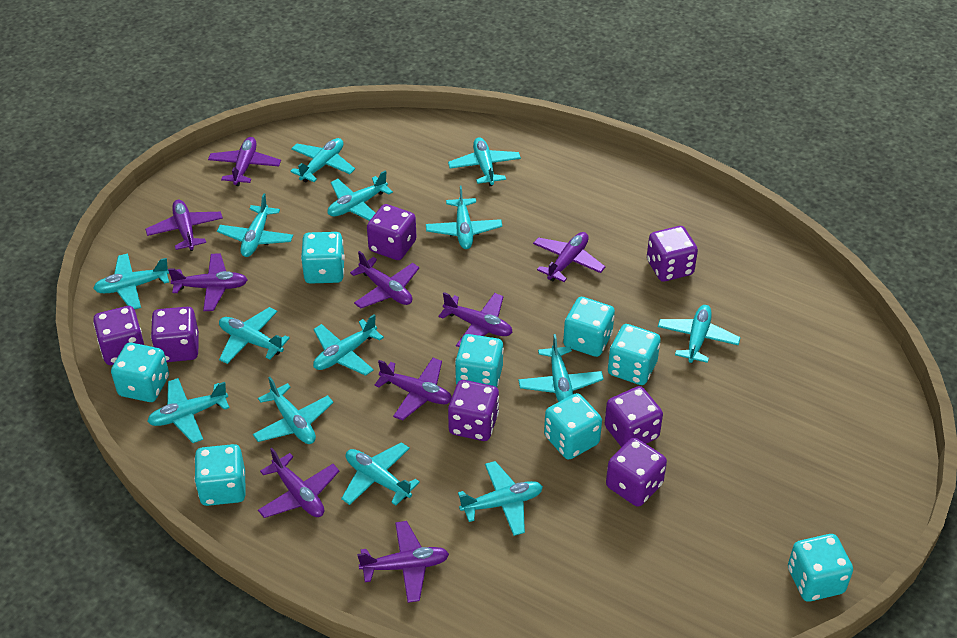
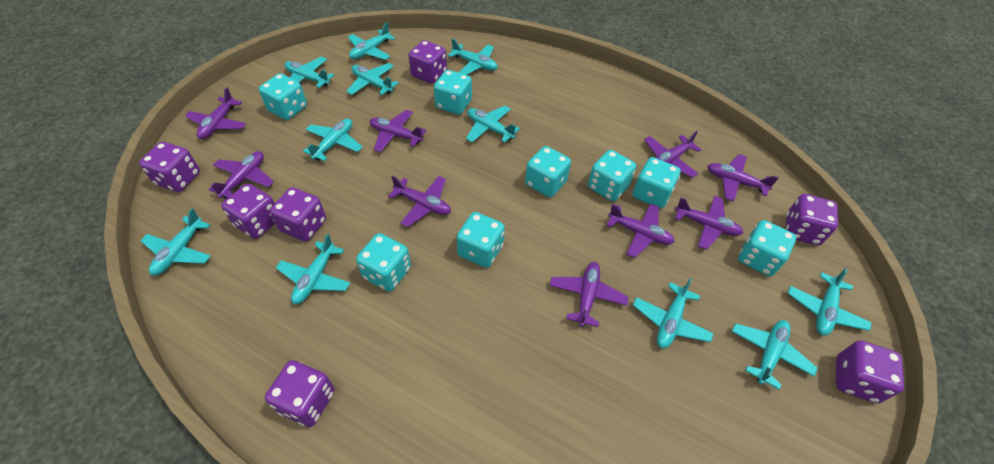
turquoise plane: [93,254,169,309] [147,378,229,443] [217,193,293,257] [219,307,290,364] [253,377,333,444] [290,138,355,182] [313,314,384,376] [328,171,393,221] [341,442,420,506] [426,186,502,249] [448,137,521,186] [458,461,543,536] [518,334,604,402] [658,305,741,363] = 14 -> [140,208,211,275] [276,233,350,304] [284,57,334,88] [303,119,362,161] [346,63,399,95] [348,22,395,60] [448,38,498,75] [466,106,520,143] [633,278,714,348] [732,320,817,390] [787,268,872,336] = 11

